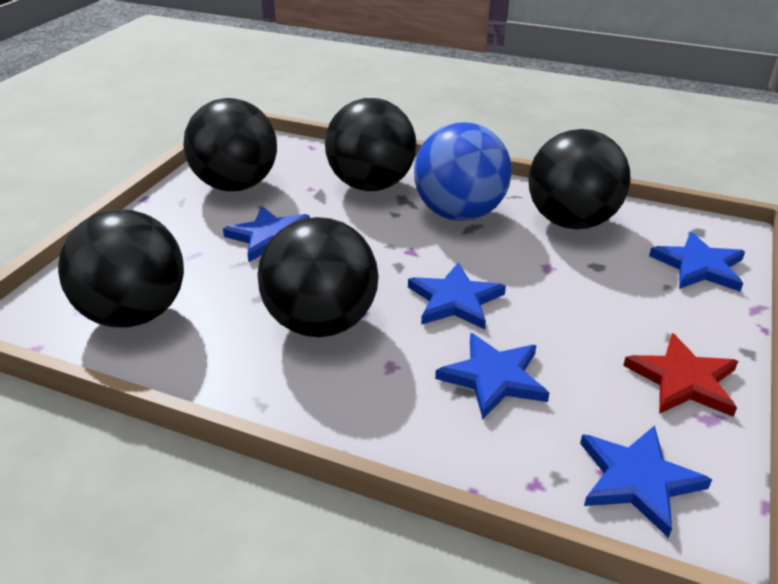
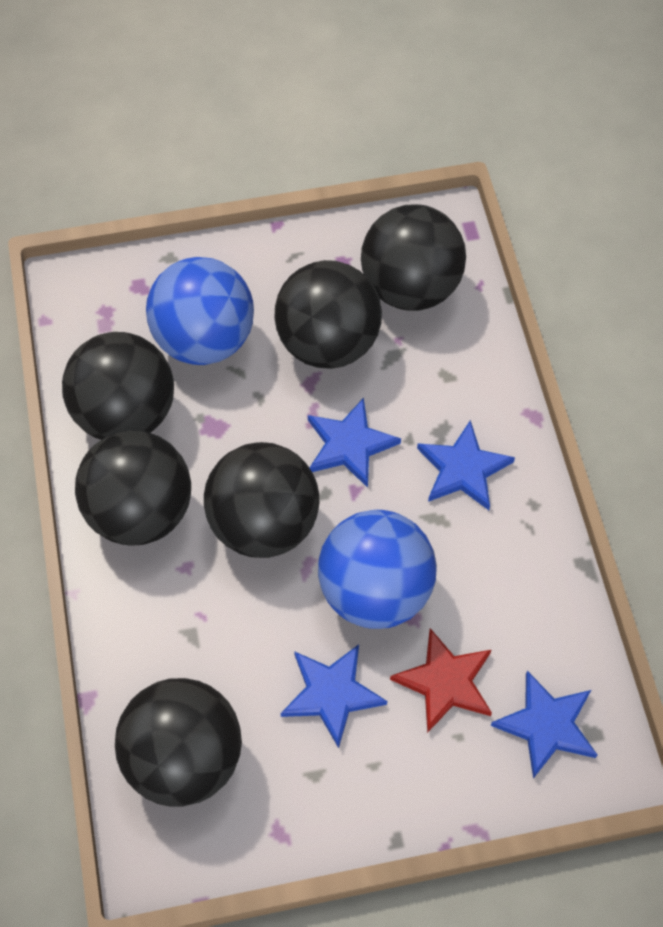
black ball: [58,209,184,328] [183,98,277,191] [258,217,379,337] [325,98,417,191] [528,129,631,229] = 5 -> [62,332,174,440] [75,430,191,545] [115,678,242,807] [204,442,319,558] [274,260,382,369] [361,204,466,311] = 6
blue ball: [414,122,512,221] = 1 -> [146,257,254,365] [318,510,437,629] = 2
blue star: [223,206,310,262] [408,262,506,330] [435,333,549,419] [580,425,712,538] [649,232,745,292] = 5 -> [281,644,387,748] [308,398,401,488] [417,420,515,510] [491,671,597,779] = 4

